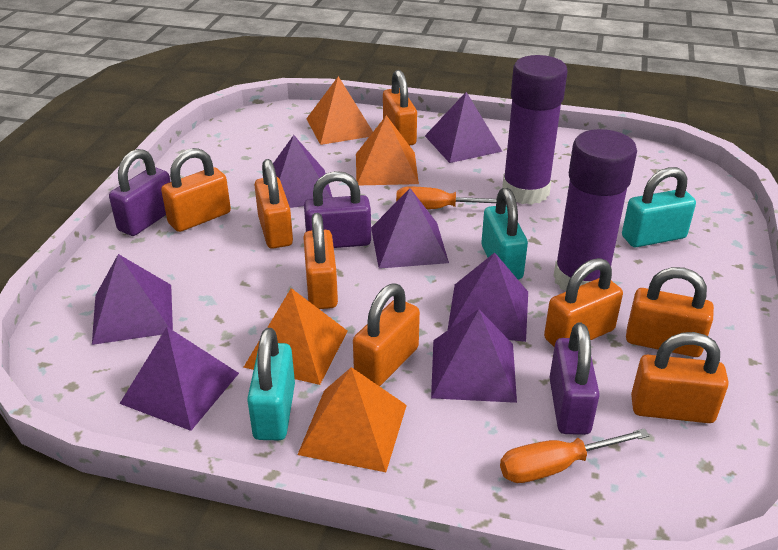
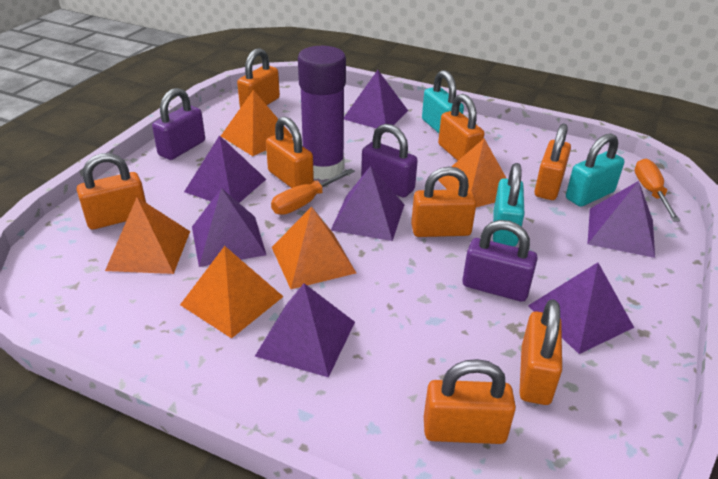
orange pyramid: [244,288,347,385] [297,367,407,472] [306,76,373,145] [356,115,419,185] = 4 -> [105,197,190,274] [180,246,284,338] [221,90,293,156] [272,207,356,289] [438,139,507,207] = 5
purple glue stick: [502,55,567,205] [553,129,637,291] = 2 -> [298,46,346,180] = 1

